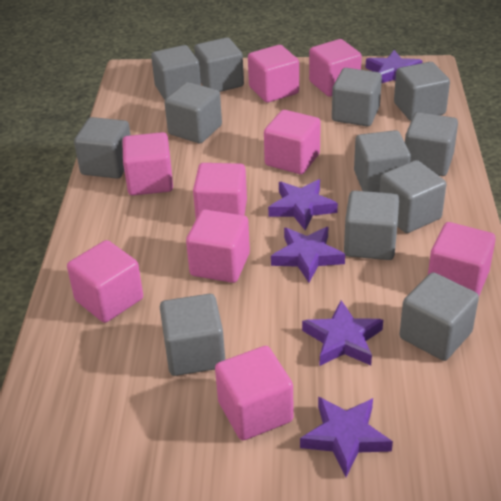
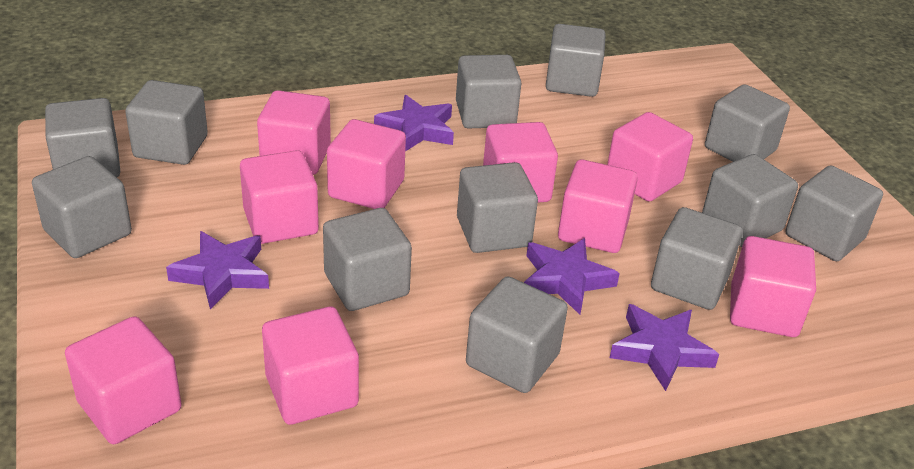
purple star: [268,180,338,230] [271,227,345,282] [300,397,393,477] [302,300,383,366] [365,50,423,83] = 5 -> [166,231,269,310] [374,95,454,152] [524,238,620,315] [610,304,719,391] = 4

